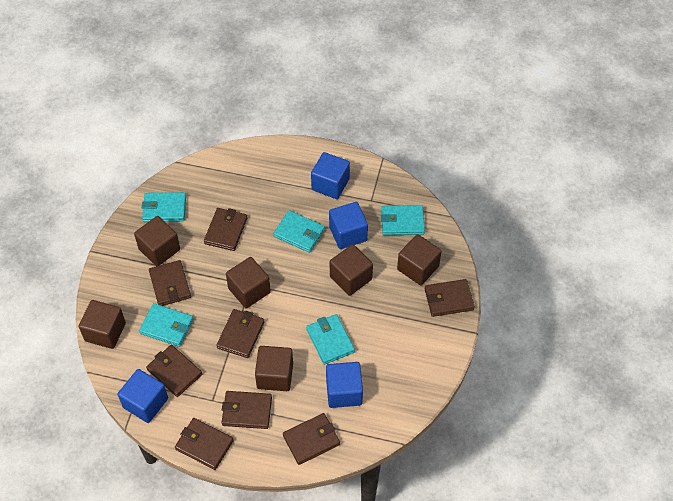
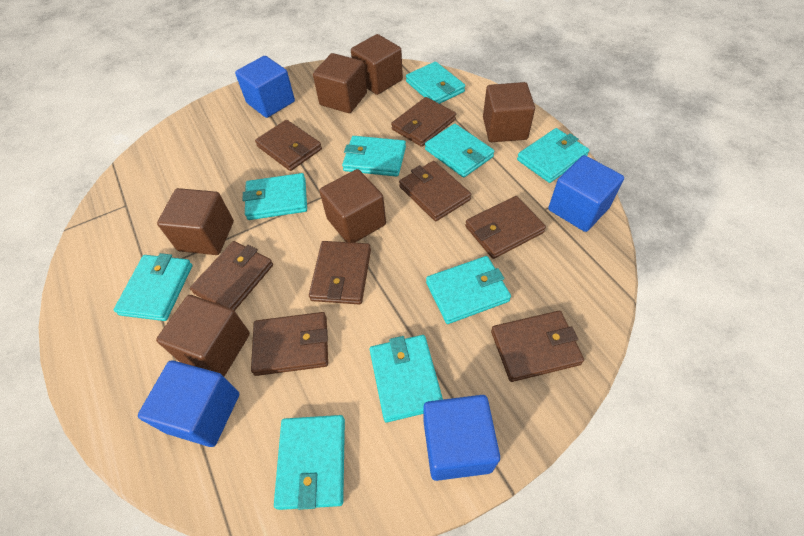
turquoise wallet: [139,303,194,347] [142,192,186,222] [273,210,325,253] [306,314,355,365] [381,205,425,235] = 5 -> [114,253,192,321] [242,173,307,220] [274,415,345,510] [342,136,406,177] [370,335,443,422] [406,61,465,104] [425,124,494,178] [426,256,511,324] [517,128,589,183] = 9

